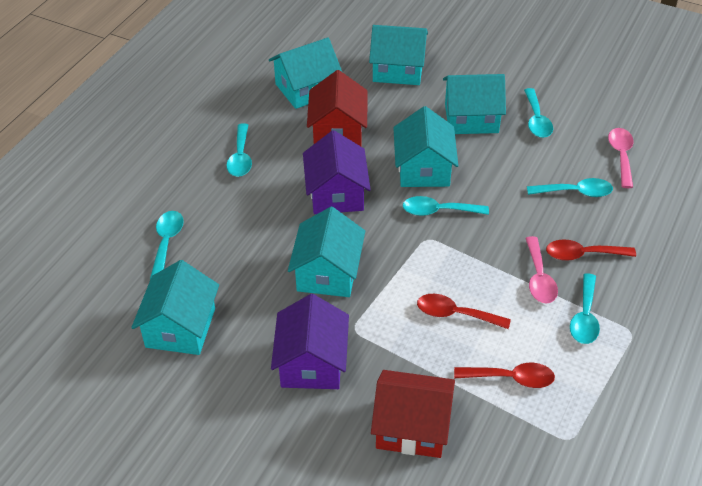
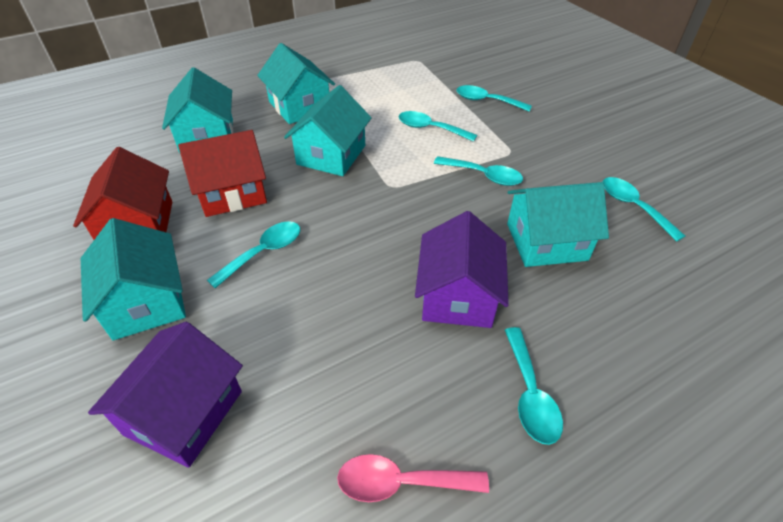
pink spoon: [525,236,558,303] [608,128,634,188] = 2 -> [337,454,489,502] = 1
red spoon: [417,294,511,329] [454,363,555,388] [546,239,636,261] = 3 -> none = 0
turquoise house: [131,260,219,355] [269,37,342,109] [288,207,365,297] [369,25,428,85] [393,106,458,187] [443,74,506,134] = 6 -> [81,218,186,340] [162,67,233,153] [257,43,335,124] [284,85,372,176] [507,182,609,267] = 5

